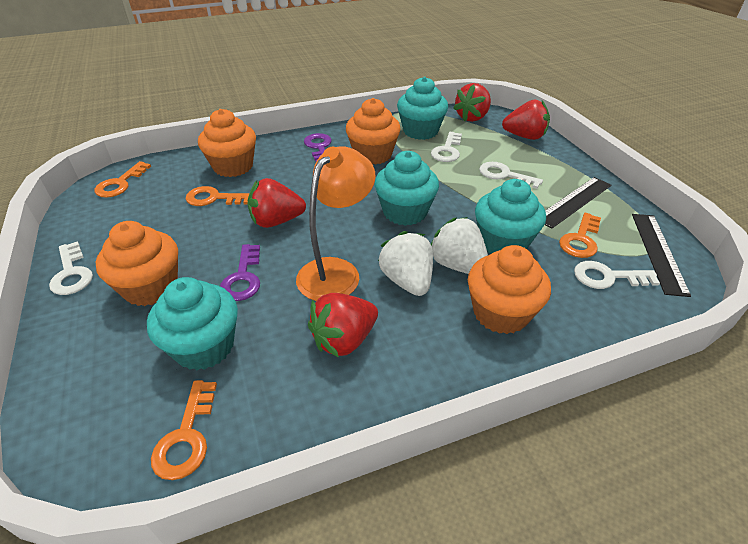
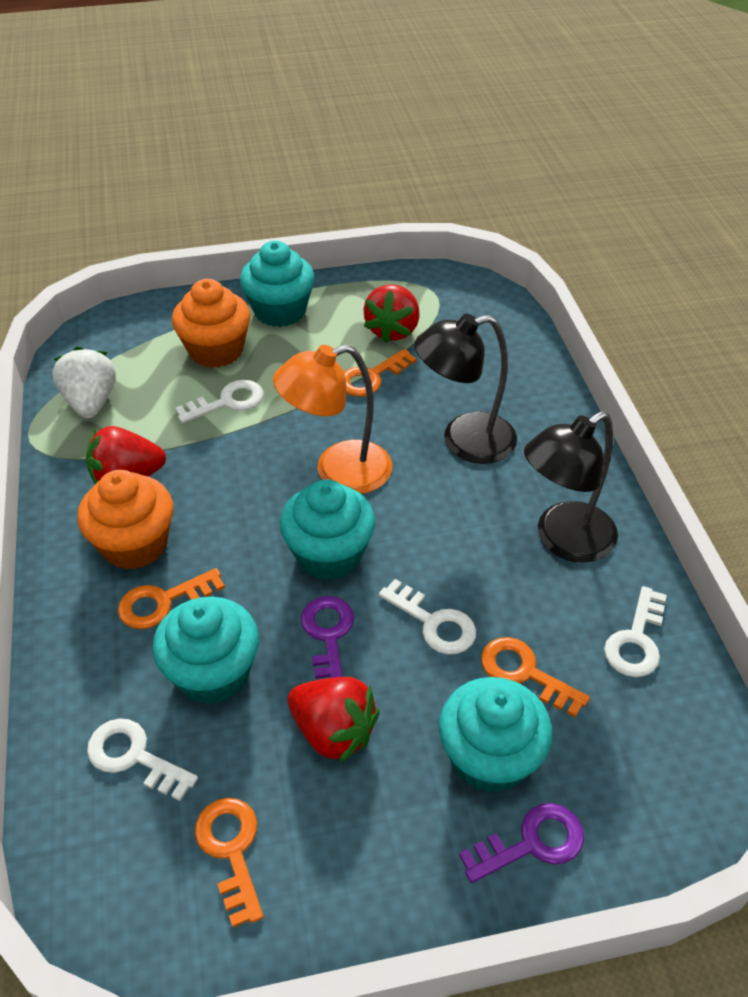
black lamp: none = 0 -> [414,314,517,464] [524,411,618,563] = 2
black ruler: [545,177,611,229] [632,214,691,297] = 2 -> none = 0
orange cupcake: [96,221,178,306] [198,109,256,177] [346,98,401,165] [468,245,551,334] = 4 -> [77,470,173,569] [172,279,250,368] = 2
red strawberry: [247,178,306,228] [308,293,378,358] [453,83,491,122] [502,100,550,140] = 4 -> [86,426,166,484] [288,677,379,763] [363,284,420,343] = 3
white strawberry: [378,231,433,296] [431,217,488,274] = 2 -> [52,347,116,418] = 1

